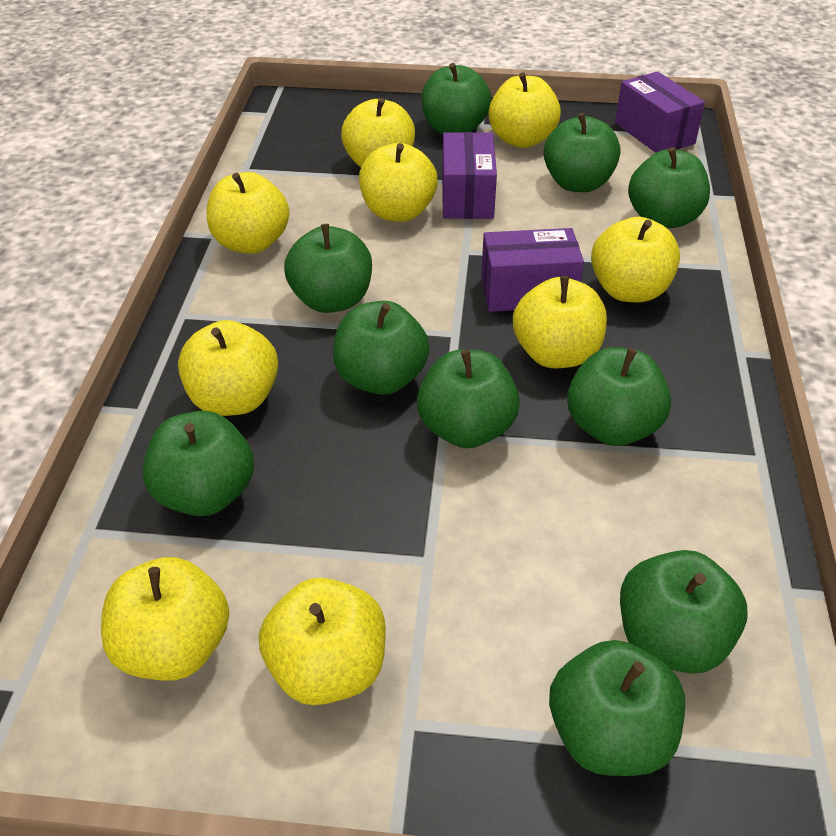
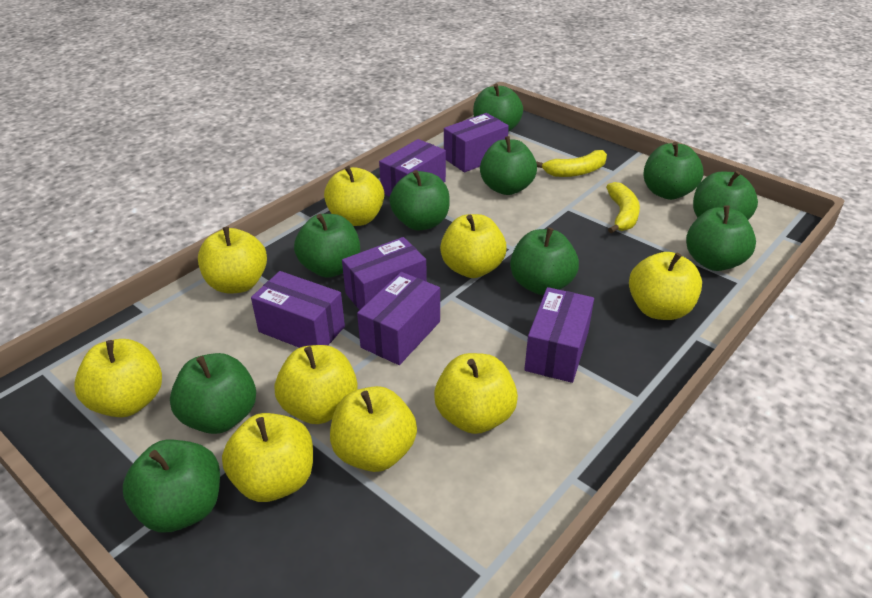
purple box: [442,132,497,219] [481,228,584,312] [615,71,705,153] = 3 -> [251,271,345,348] [342,237,427,310] [357,272,440,365] [379,139,446,197] [444,113,509,172] [524,287,594,383] = 6
yellow banana: none = 0 -> [536,150,607,177] [606,182,640,234] = 2

